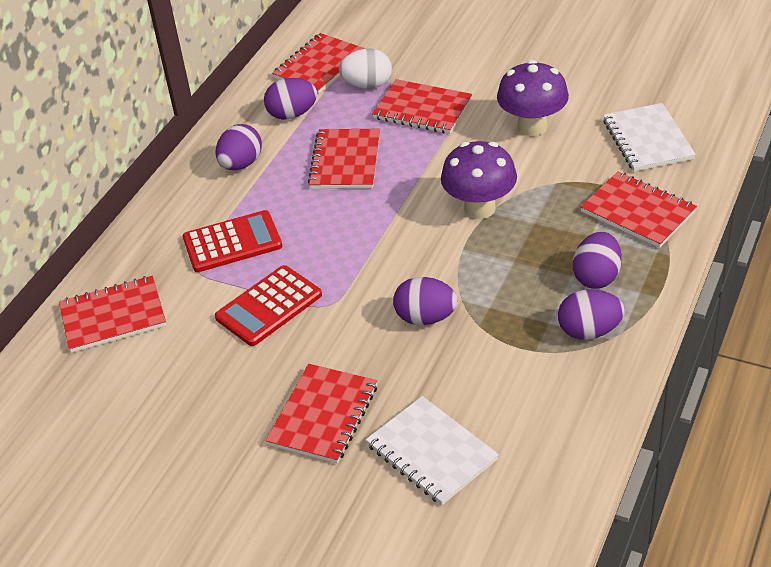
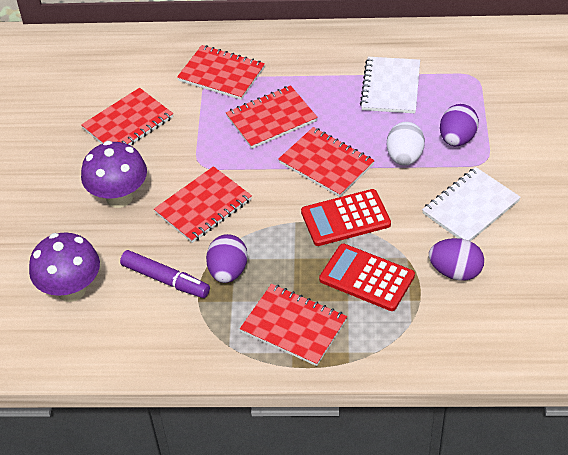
purple egg: [216,124,262,170] [264,78,317,120] [393,277,458,325] [558,290,625,340] [573,232,622,289] = 5 -> [206,234,248,283] [429,238,484,281] [440,104,479,146] = 3
purple marker: none = 0 -> [120,250,210,298] = 1

